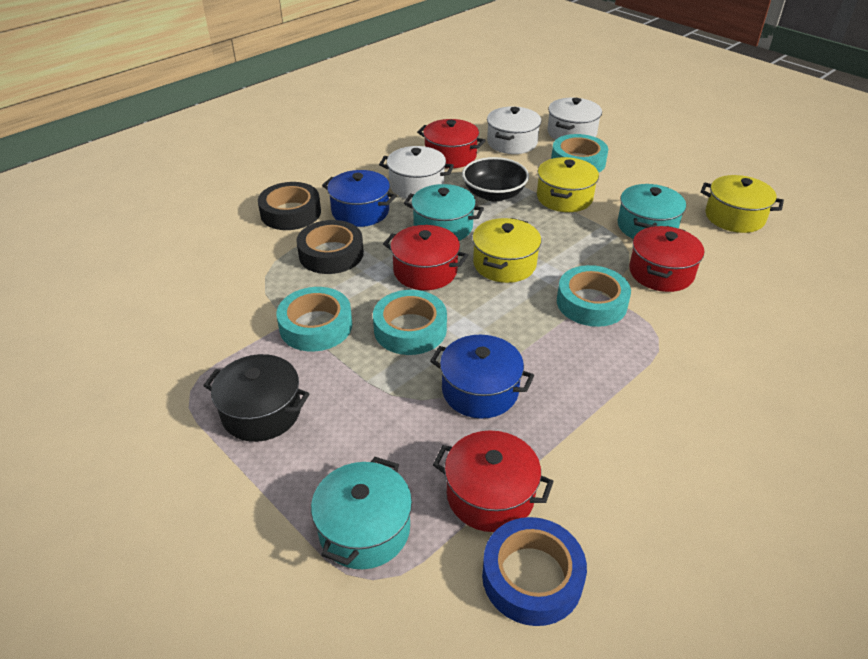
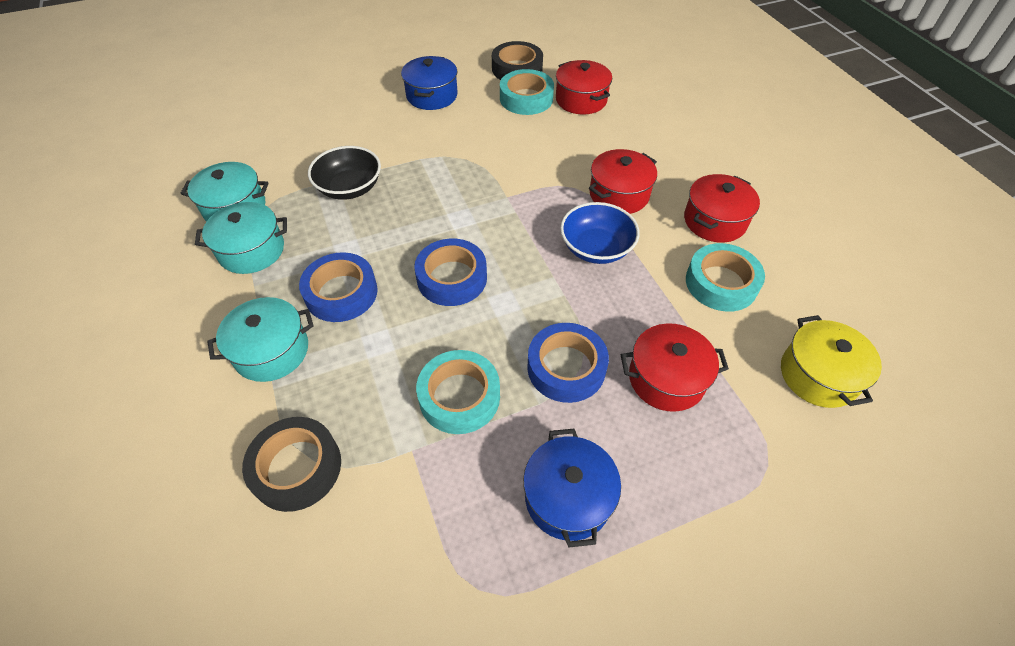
black pot: [203,354,310,442] = 1 -> none = 0
blue bowl: none = 0 -> [560,202,640,264] = 1
blue tape: [482,517,587,626] = 1 -> [299,252,378,322] [414,239,487,306] [527,323,609,403] = 3
turquoise tape: [276,287,352,351] [373,290,447,355] [551,134,608,173] [557,265,631,327] = 4 -> [416,350,500,434] [500,69,554,115] [686,243,765,312] = 3
white pot: [379,146,454,199] [487,106,541,154] [547,98,602,140] = 3 -> none = 0
yellow pot: [472,218,541,283] [537,157,599,212] [701,175,784,233] = 3 -> [781,315,882,408] = 1

